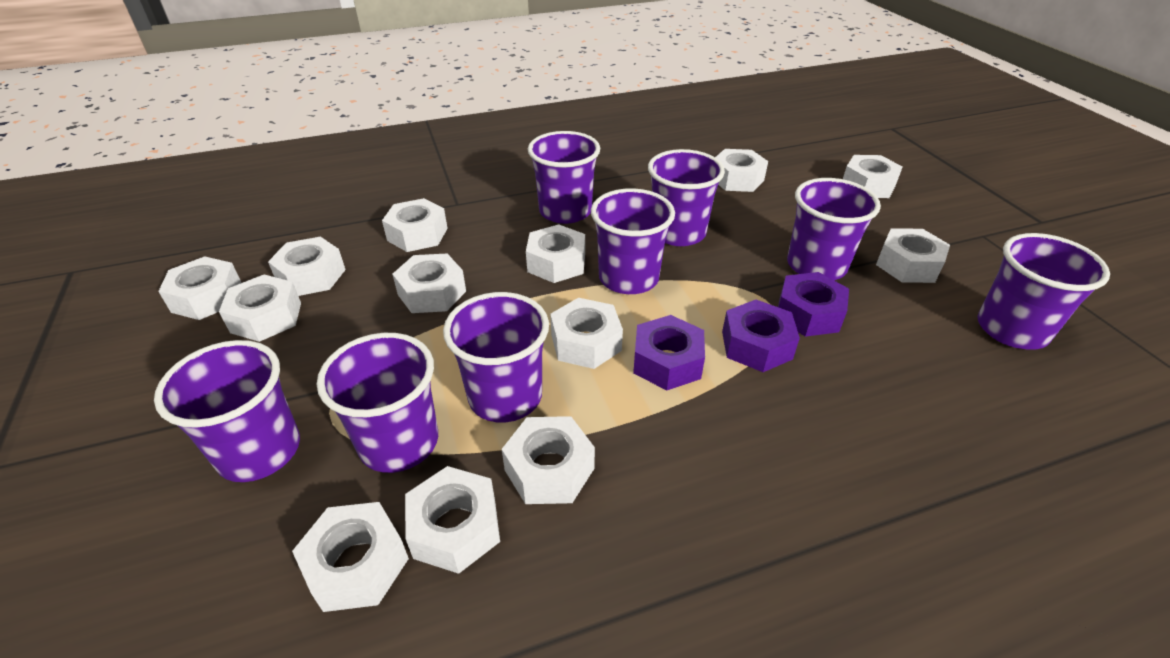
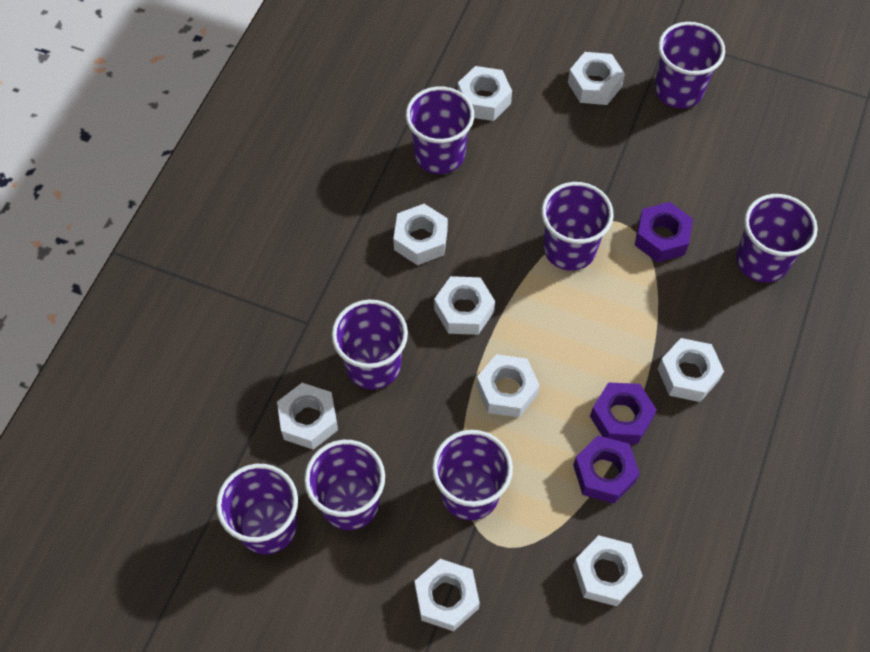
white nut: [158,256,241,320] [219,274,301,342] [268,237,345,296] [292,502,409,612] [382,198,448,252] [392,254,466,313] [405,466,500,574] [502,416,595,504] [526,224,585,283] [550,298,623,369] [715,149,768,192] [843,155,902,198] [876,228,950,283] = 13 -> [277,383,338,450] [393,204,448,265] [415,559,480,631] [434,276,495,335] [458,66,512,121] [476,354,540,418] [568,52,625,105] [573,535,643,606] [658,338,724,402] = 9

